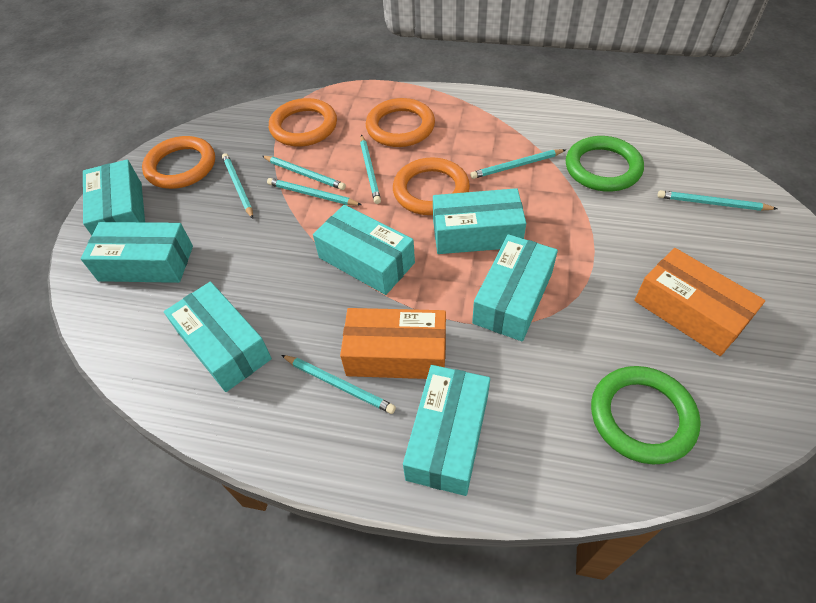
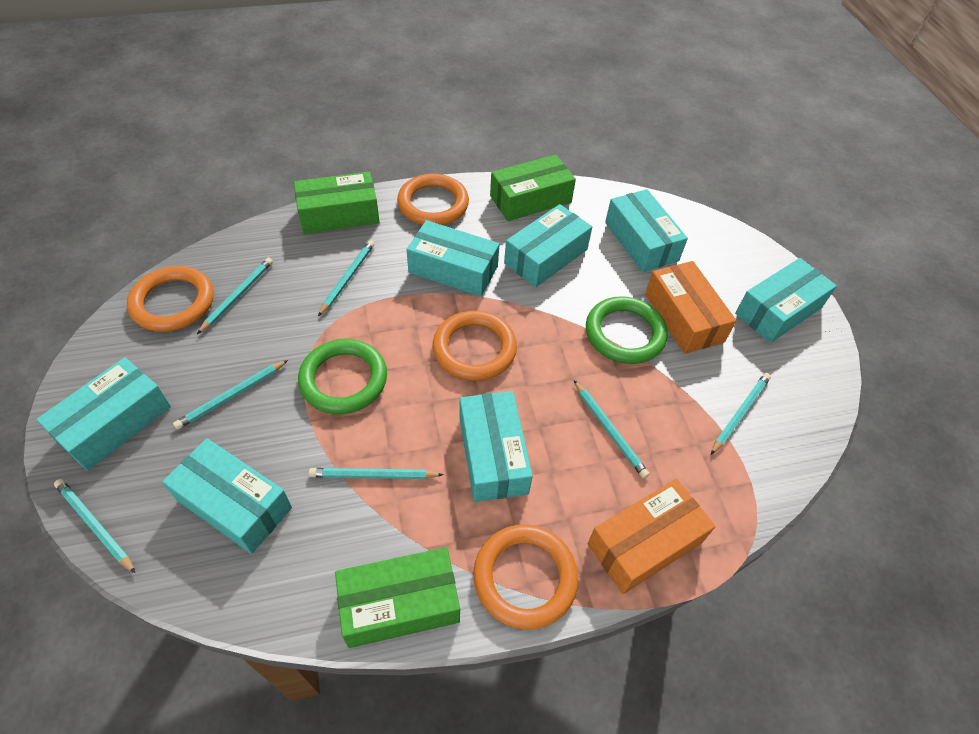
green box: none = 0 -> [294,172,379,234] [335,547,460,648] [490,155,576,221] = 3

